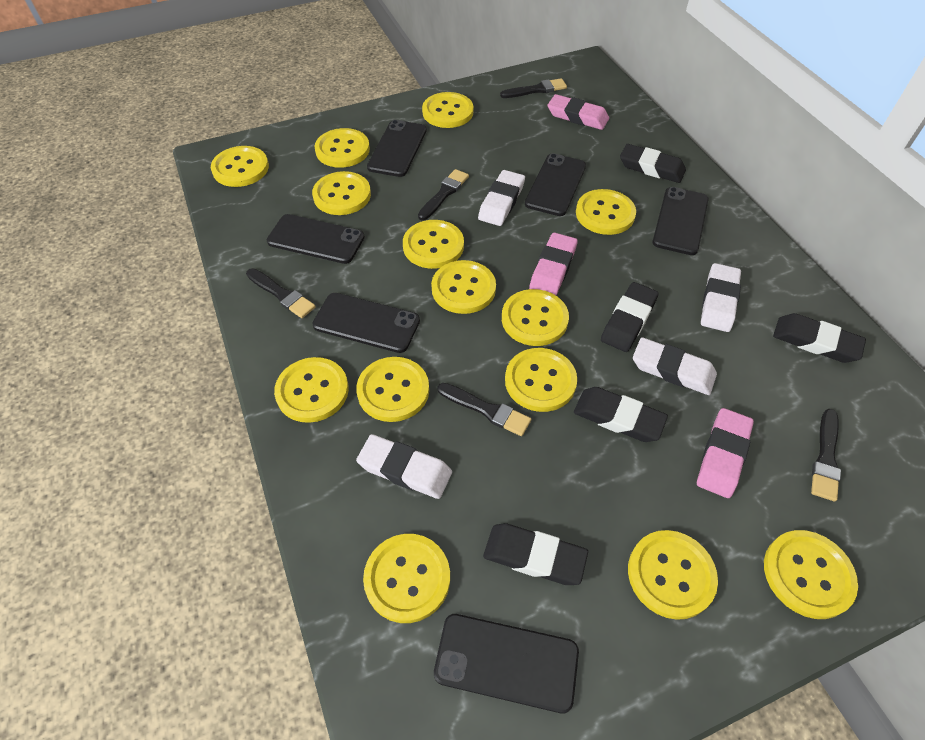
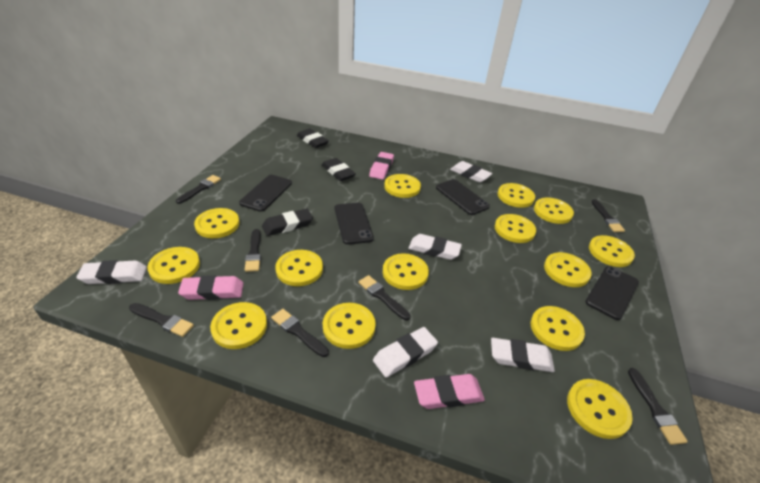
black brush: [246,268,316,318] [418,169,469,220] [437,383,531,436] [500,78,567,98] [811,409,841,502] = 5 -> [129,303,194,337] [176,175,221,204] [245,229,261,272] [271,309,329,357] [358,275,410,320] [592,199,625,232] [628,368,688,445] = 7
black eraser: [483,523,588,585] [574,387,668,442] [601,282,659,352] [620,144,686,183] [773,313,866,363] = 5 -> [262,209,313,236] [297,129,329,148] [322,158,356,181] = 3
black phone: [267,214,365,264] [312,293,420,353] [367,120,427,177] [434,614,579,713] [525,153,586,216] [652,187,709,255] = 6 -> [239,175,292,212] [335,203,374,245] [436,179,490,215] [585,266,639,320] = 4
white eraser: [356,434,452,499] [478,170,525,226] [633,337,717,395] [701,263,741,332] = 4 -> [76,260,147,284] [373,327,438,377] [408,234,462,260] [450,161,492,182] [491,338,555,372] = 5

